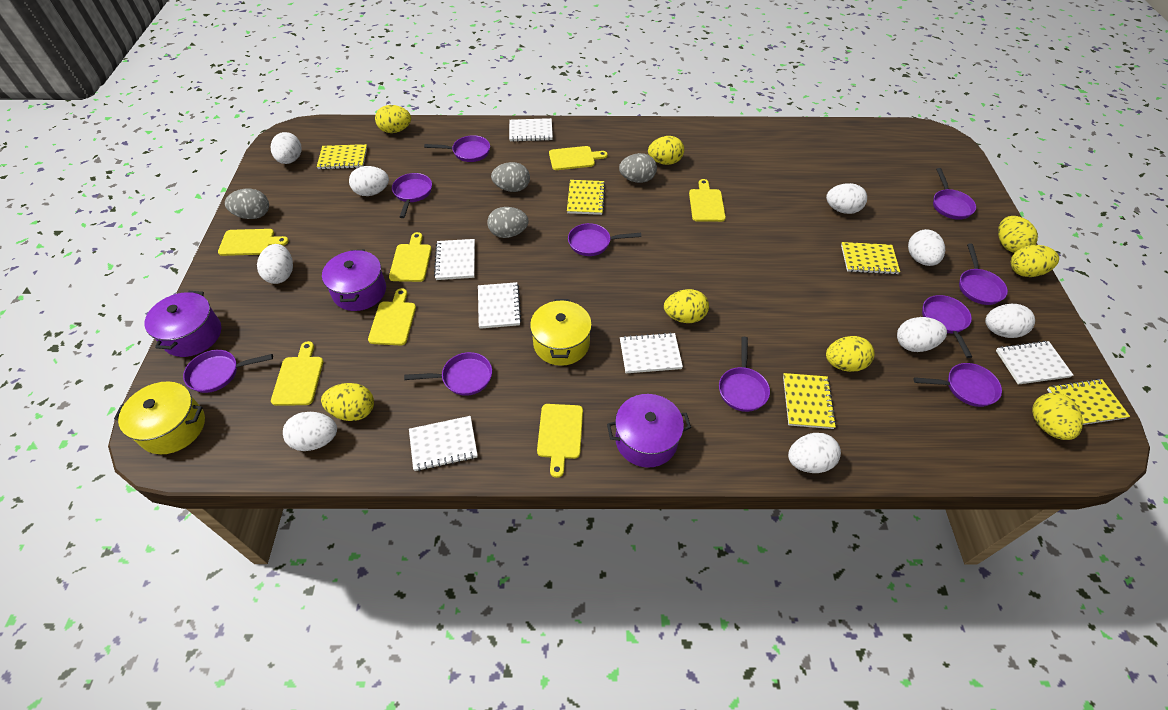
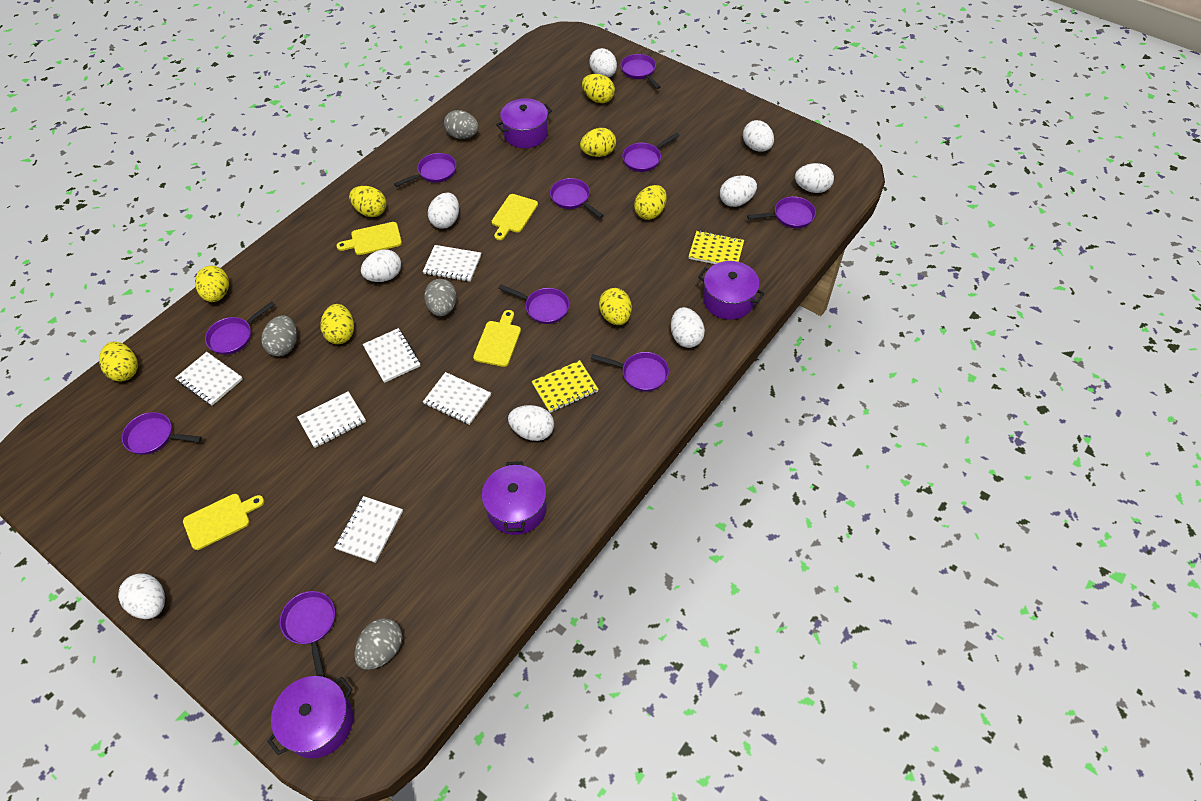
purple pot: [144,291,221,357] [322,249,386,311] [607,394,691,468] = 3 -> [267,676,353,759] [482,461,547,535] [496,98,552,148] [698,261,765,320] = 4
yellow cutting board: [218,229,289,256] [271,341,323,406] [368,288,416,346] [389,232,432,282] [537,404,583,478] [549,146,608,170] [689,179,726,222] = 7 -> [183,494,264,550] [337,222,402,255] [473,310,521,367] [492,194,538,240] = 4
yellow notebook: [317,144,367,169] [567,180,605,215] [783,373,836,429] [841,242,900,275] [1047,379,1130,425] = 5 -> [532,360,599,413] [688,231,744,264] = 2
yellow pot: [114,381,205,454] [530,299,592,366] = 2 -> none = 0

